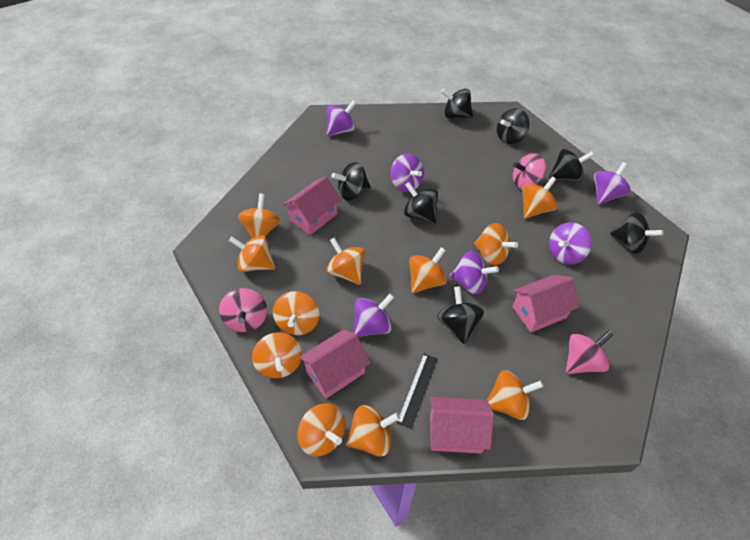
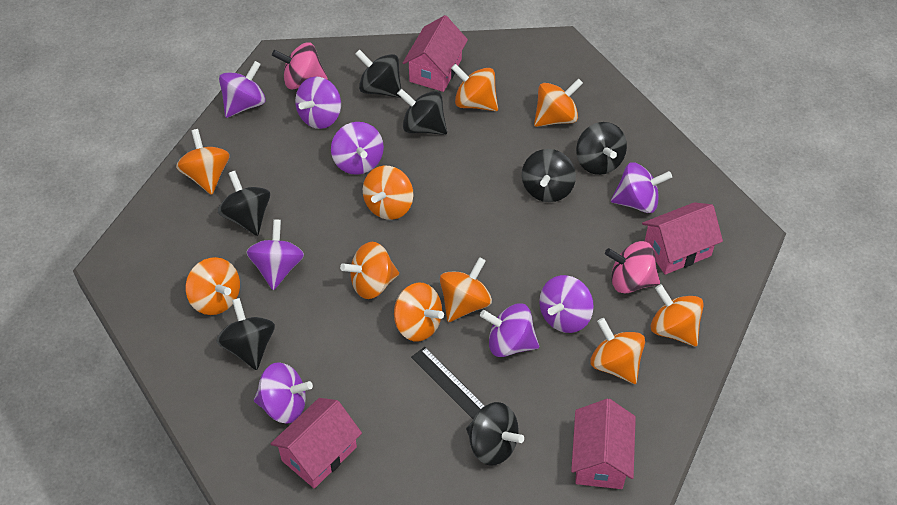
orange spinning top: [229,235,275,272] [238,194,280,238] [252,332,302,378] [273,291,319,335] [297,403,345,456] [327,237,365,285] [346,405,400,456] [409,247,447,293] [474,223,518,266] [487,370,544,420] [522,177,557,219] = 11 -> [176,129,230,195] [185,257,240,315] [340,242,399,299] [363,166,414,220] [394,282,444,342] [440,257,492,322] [451,64,498,111] [534,78,583,127] [590,318,645,384] [651,284,704,347] = 10
pink spinning top: [219,288,267,332] [513,153,546,190] [566,330,613,374] = 3 -> [272,42,328,89] [605,241,660,293] = 2
purple spinning top: [327,101,356,136] [353,294,394,337] [390,153,424,192] [449,251,499,295] [549,222,591,265] [594,162,631,205] = 6 -> [219,61,266,118] [246,219,304,290] [254,362,313,424] [295,77,341,129] [331,122,384,175] [480,303,539,357] [539,275,594,333] [611,162,672,213] = 8

